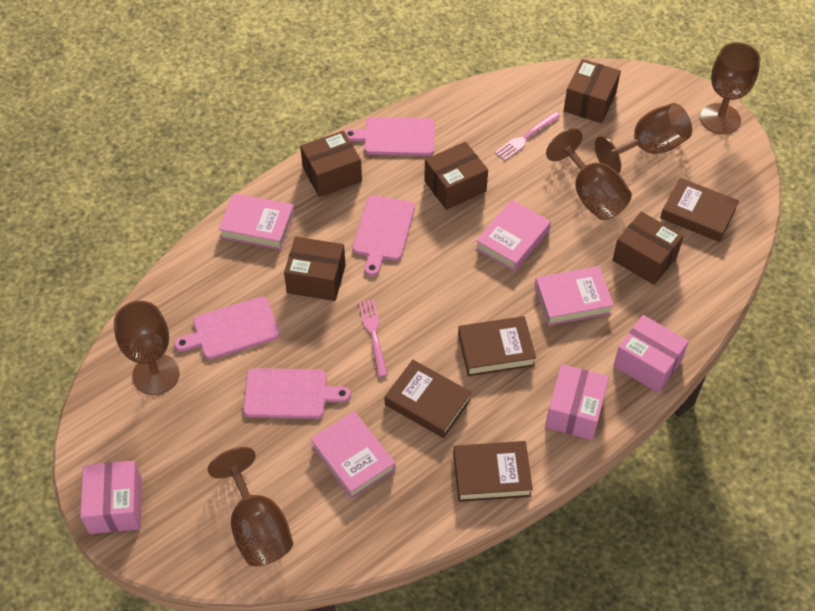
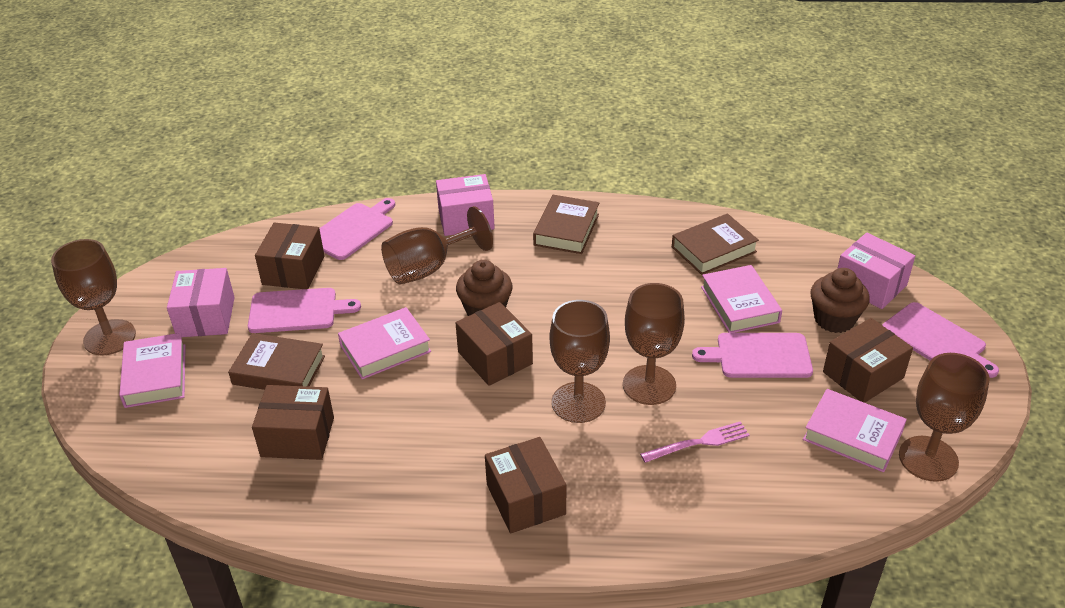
brown book: [385,360,472,438] [453,441,533,502] [458,316,536,376] [660,178,739,242] = 4 -> [228,333,325,390] [533,195,599,254] [672,213,759,275] = 3
brown cupcake: none = 0 -> [456,260,513,316] [810,268,870,333] = 2
pink fork: [358,299,388,377] [495,112,560,161] = 2 -> [640,421,750,463] = 1

